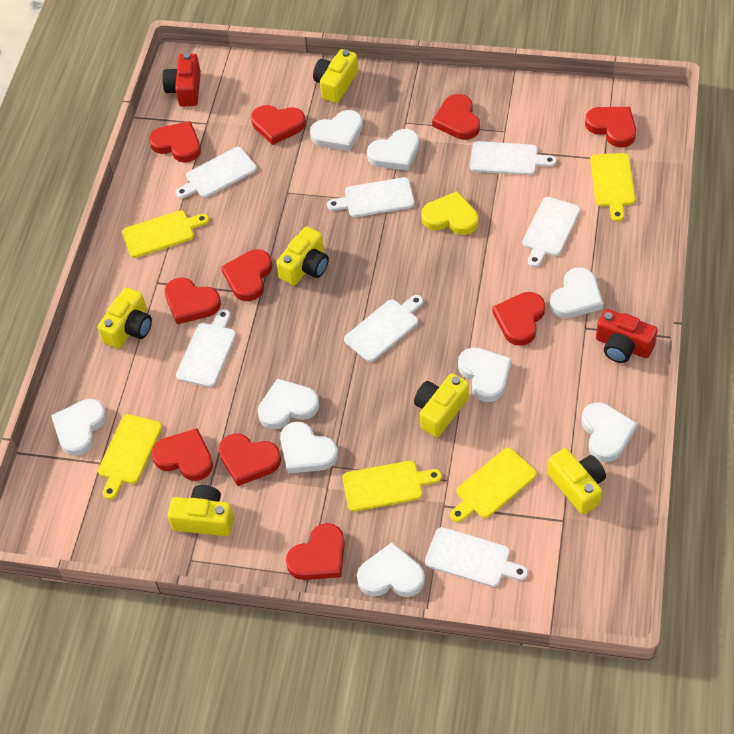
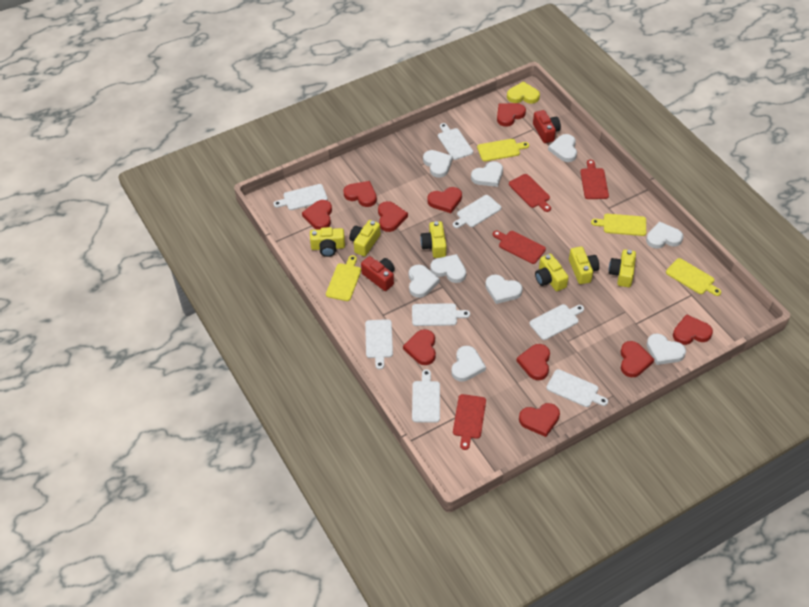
red cutting board: none = 0 -> [453,394,486,450] [493,231,546,264] [509,174,551,212] [580,160,609,199] = 4
white cutting board: [175,147,257,199] [176,309,236,387] [327,177,414,217] [344,295,423,362] [425,527,528,587] [470,141,556,175] [522,197,580,267] = 7 -> [273,184,328,210] [365,319,393,369] [412,303,470,326] [412,369,440,423] [438,123,473,160] [453,195,502,228] [529,304,584,340] [546,369,608,407] = 8
yellow cutting board: [98,414,162,500] [122,210,209,258] [343,461,442,512] [450,448,537,523] [590,153,635,222] = 5 -> [326,255,361,301] [477,139,529,161] [591,214,646,236] [666,258,721,296] = 4

